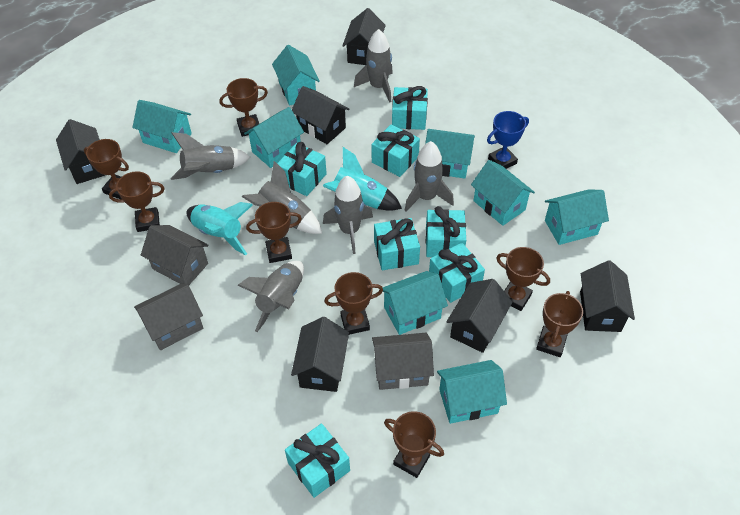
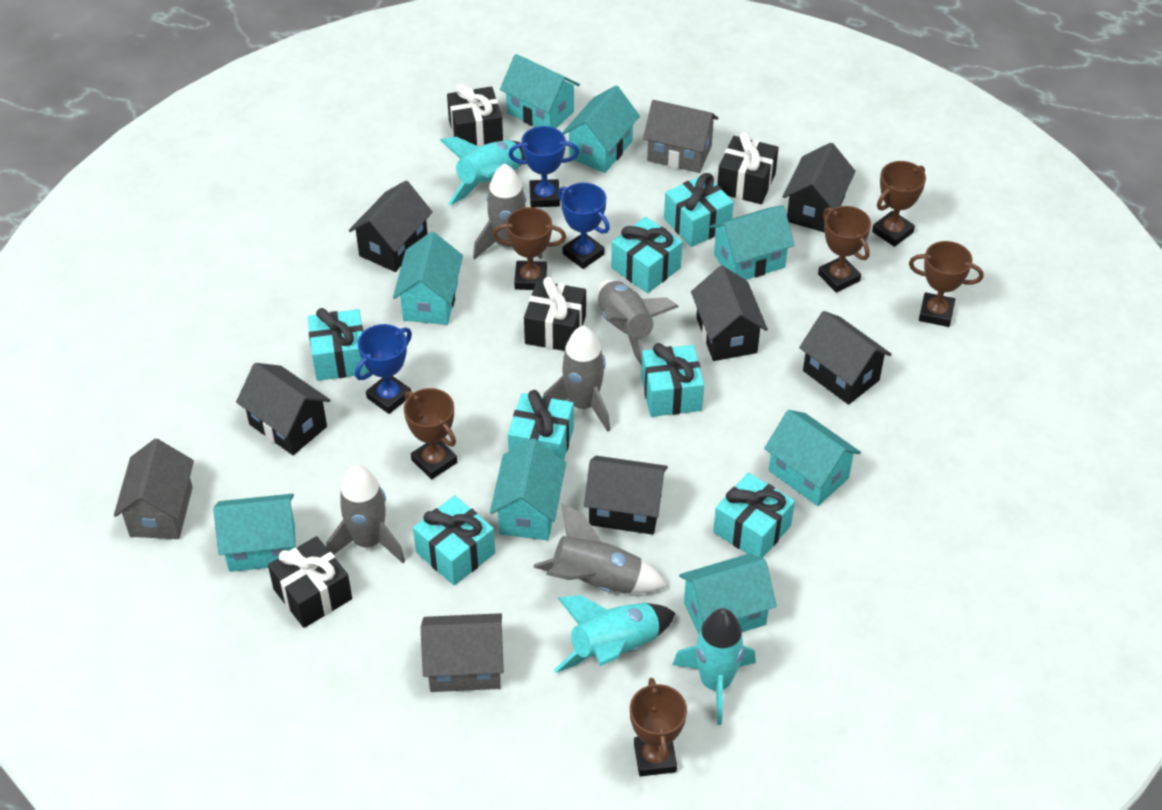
black gift: none = 0 -> [268,536,352,628] [447,85,503,147] [524,277,586,351] [717,132,779,204] = 4
blue trophy: [487,111,529,169] = 1 -> [355,324,412,414] [509,126,579,207] [558,183,610,269] = 3
brown trophy: [84,139,129,199] [109,171,165,232] [220,78,268,137] [246,202,302,263] [324,272,383,335] [384,411,444,478] [496,247,550,311] [536,291,583,357] = 8 -> [404,388,457,479] [493,207,566,290] [630,678,687,776] [818,206,871,293] [872,161,926,247] [909,241,984,327] = 6
grey rocket: [171,132,250,180] [238,261,304,332] [242,161,322,234] [323,176,373,254] [354,29,393,103] [404,141,454,212] = 6 -> [326,465,405,563] [473,163,542,259] [533,503,667,594] [543,326,610,432] [597,280,679,366] = 5
turquoise rocket: [187,202,253,255] [323,147,402,211] = 2 -> [440,137,525,205] [554,595,675,673] [673,608,756,725] = 3

